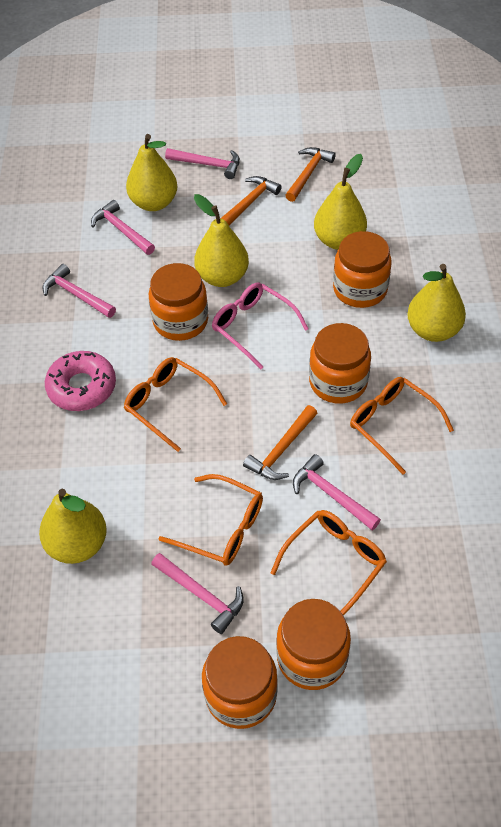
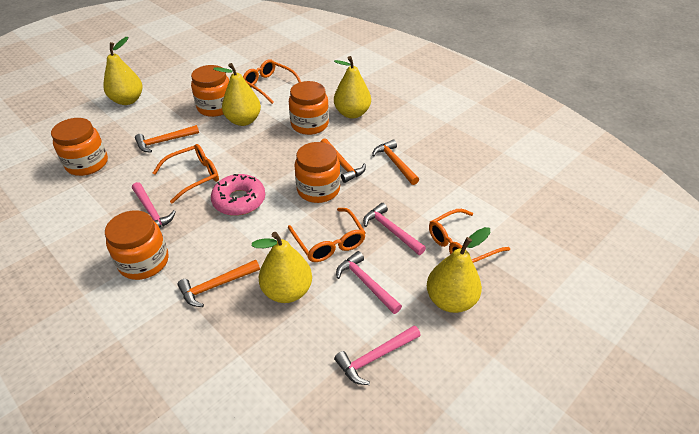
orange hammer: [220,176,282,226] [243,405,317,480] [285,147,336,202] = 3 -> [135,125,199,152] [177,260,260,307] [320,138,366,183] [372,140,419,185] = 4
pink glasses: [212,282,309,369] = 1 -> none = 0
pink hammer: [43,264,116,318] [91,200,155,255] [151,553,244,634] [165,148,240,179] [293,454,381,530] = 5 -> [132,182,176,228] [334,325,421,385] [336,251,402,314] [363,203,426,255] = 4

